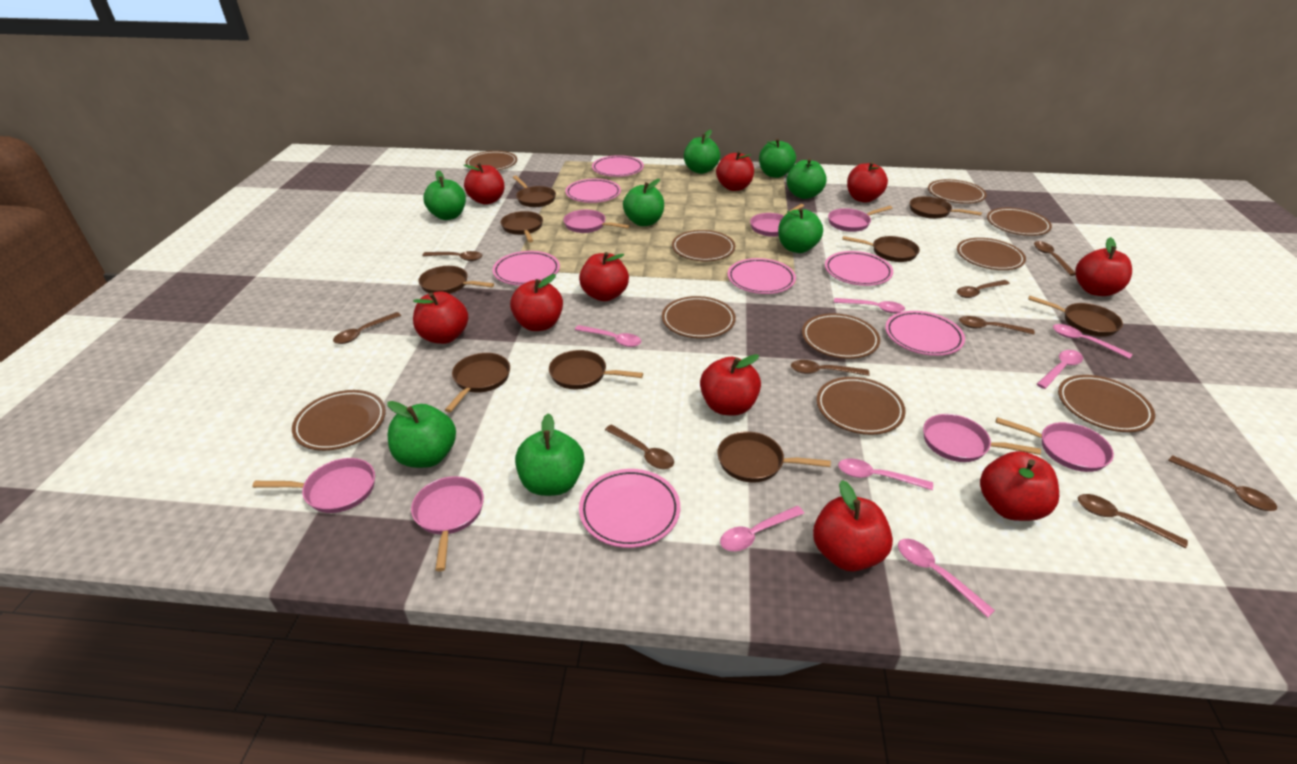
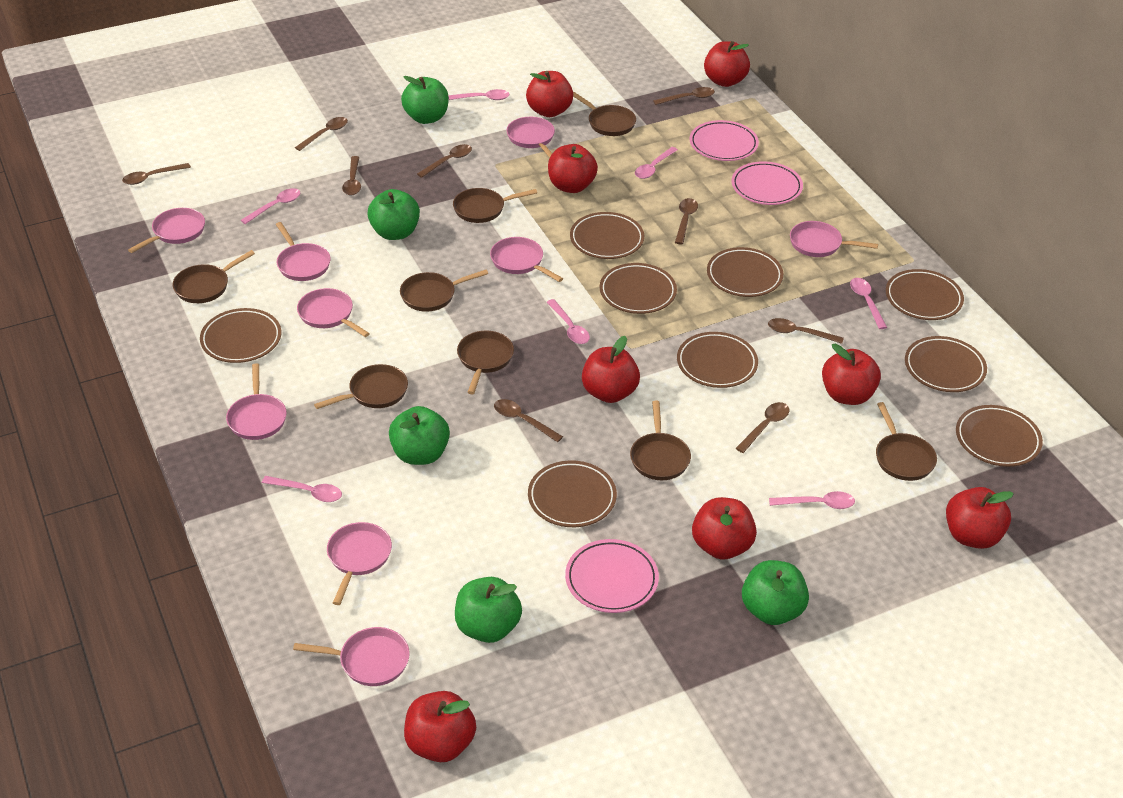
brown pan: [418,266,494,294] [445,353,510,413] [500,211,543,242] [513,175,556,207] [549,350,643,389] [717,431,831,483] [842,236,920,262] [910,196,982,219] [1028,296,1123,337] = 9 -> [173,250,255,303] [314,364,408,409] [400,270,488,312] [453,188,537,223] [457,331,514,394] [573,92,636,136] [630,401,691,480] [876,402,937,481] = 8
brown plate: [292,390,386,451] [465,151,517,171] [662,296,736,339] [672,230,735,261] [802,313,880,359] [816,377,906,435] [928,179,987,204] [957,238,1026,270] [987,208,1052,236] [1058,375,1155,432] = 10 -> [200,308,281,363] [528,460,617,527] [570,212,644,259] [599,263,677,314] [677,332,758,388] [707,247,783,297] [886,269,964,320] [905,336,987,392] [956,405,1043,467] = 9
green apple: [387,401,456,468] [423,170,466,220] [515,413,584,496] [623,179,664,226] [684,130,720,174] [759,139,796,178] [778,208,823,253] [786,158,827,199] = 8 -> [367,189,420,240] [389,406,450,465] [401,76,449,124] [455,577,522,643] [742,560,809,625] = 5
pink pan: [252,458,375,513] [411,476,484,571] [563,210,630,233] [750,204,804,237] [828,206,892,232] [923,414,1041,462] [996,417,1114,472] = 7 -> [128,208,205,253] [226,363,287,440] [276,222,331,281] [293,627,410,686] [297,288,370,337] [327,522,392,605] [490,237,563,282] [507,117,555,158] [790,221,878,257] = 9
pink plate: [493,251,560,286] [565,179,621,203] [579,469,680,548] [592,155,644,177] [728,258,796,294] [825,251,893,286] [885,311,965,356] = 7 -> [565,539,659,613] [690,120,759,161] [732,161,803,205] = 3
red apple: [413,291,468,344] [464,163,505,205] [510,274,563,331] [579,252,629,301] [700,354,761,416] [716,151,754,191] [813,480,893,572] [847,162,888,203] [980,451,1059,521] [1075,237,1132,296] = 10 -> [404,691,476,762] [526,71,573,117] [548,144,598,193] [582,336,640,403] [692,497,757,560] [704,41,750,87] [822,344,881,405] [946,487,1014,549] = 8

